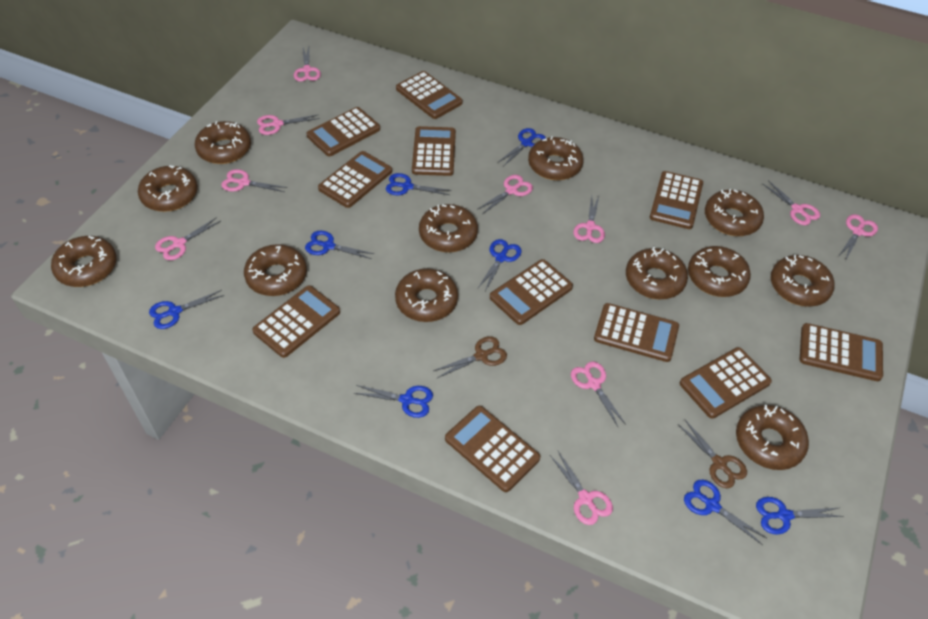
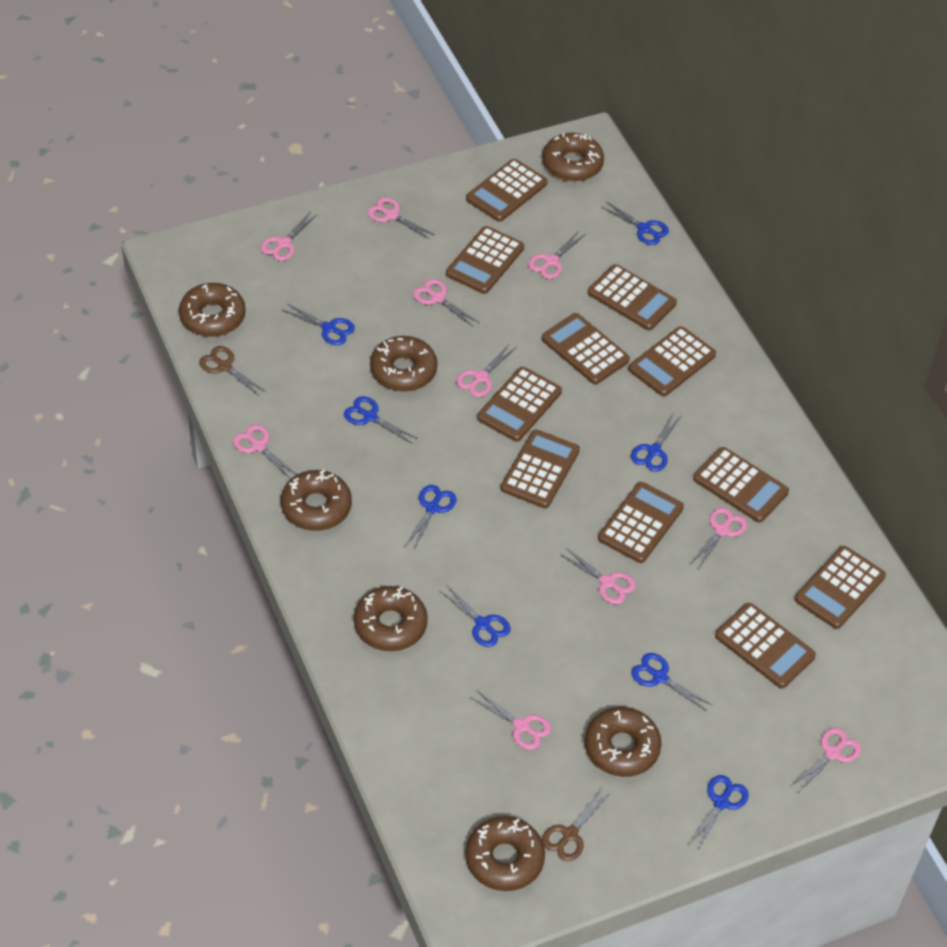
brown donut: [51,236,117,287] [138,166,198,212] [195,121,251,164] [244,244,307,296] [395,269,458,322] [419,204,478,252] [528,136,584,180] [626,247,688,299] [688,246,751,297] [705,189,764,236] [736,405,809,470] [771,255,835,307] = 12 -> [179,283,246,337] [281,469,352,531] [354,586,428,651] [370,336,437,392] [465,816,545,891] [542,133,604,182] [585,707,662,777] = 7

